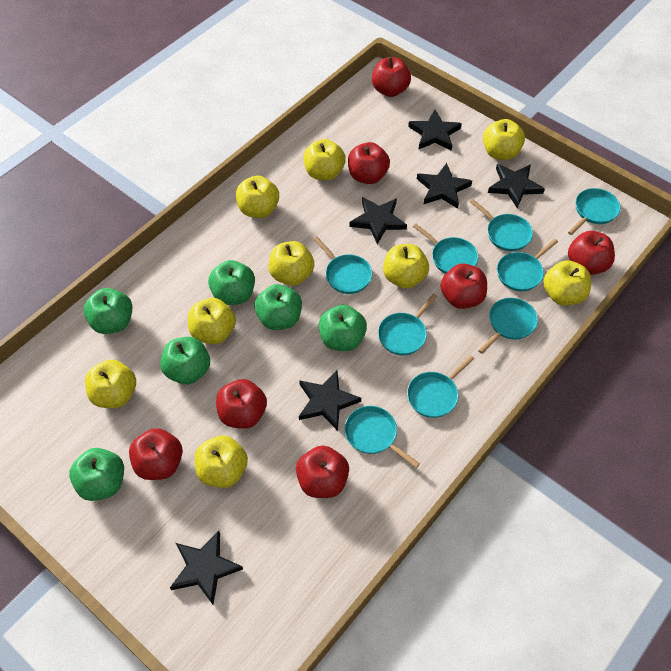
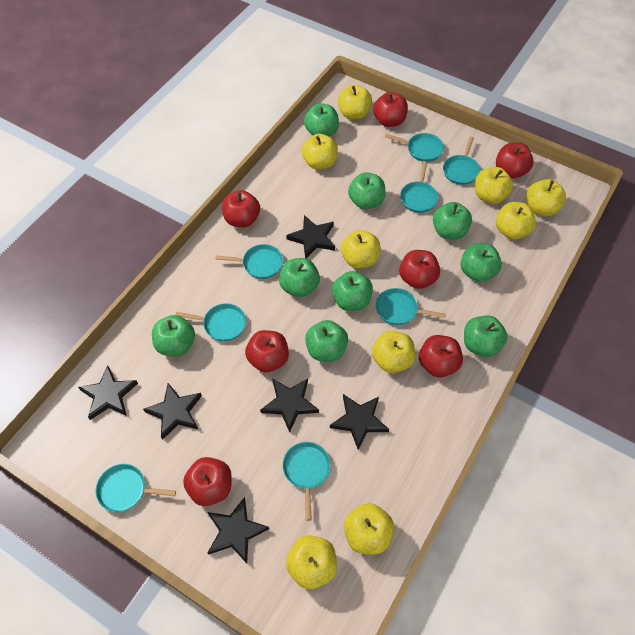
green apple: [69,448,124,501] [84,288,133,334] [160,337,210,385] [208,260,255,305] [255,284,302,330] [319,305,367,351] = 6 -> [152,315,195,356] [279,258,320,297] [304,103,339,136] [305,320,348,362] [332,271,373,311] [348,172,386,209] [433,202,472,240] [460,243,502,282] [464,315,508,357] = 9
turquoise pan: [313,237,372,294] [345,406,420,468] [378,293,438,355] [407,355,474,418] [413,224,478,274] [470,199,533,251] [478,298,538,354] [497,238,558,291] [568,188,620,235] = 9 -> [96,464,176,512] [176,303,246,341] [216,244,283,279] [283,442,331,521] [376,288,446,325] [385,133,444,162] [400,161,438,213] [443,137,480,185] = 8

